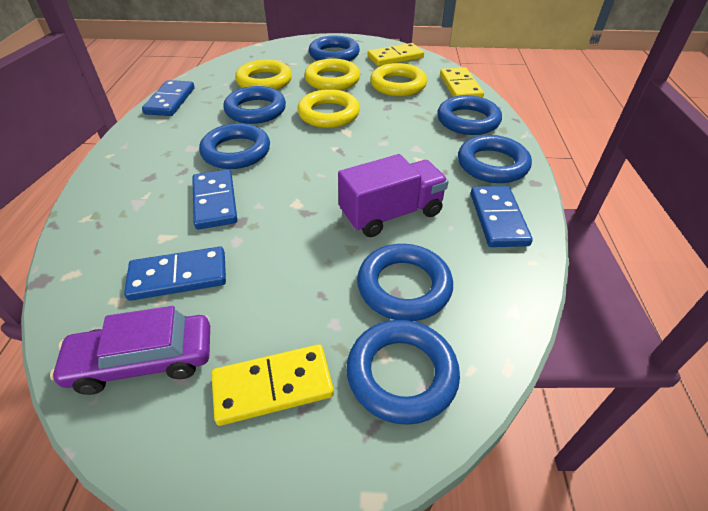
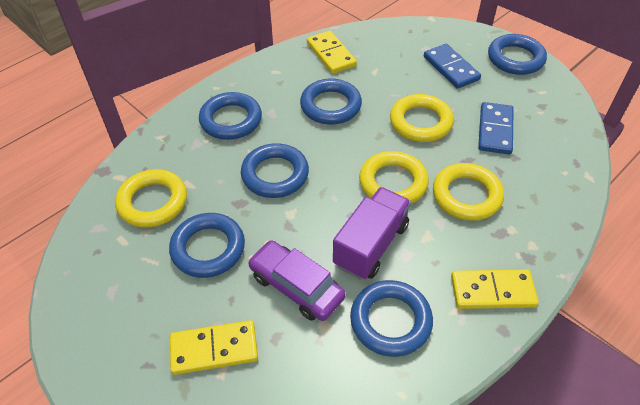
blue domino: [124,247,226,301] [142,80,195,116] [192,169,237,230] [471,186,533,247] = 4 -> [424,44,481,89] [478,102,514,155] = 2
blue ring: [199,123,270,169] [223,86,286,124] [309,36,360,61] [346,320,460,425] [357,244,453,321] [437,95,502,135] [458,135,532,183] = 7 -> [169,213,245,278] [199,92,262,140] [241,143,309,198] [300,79,362,124] [350,280,433,357] [488,34,547,75] = 6

